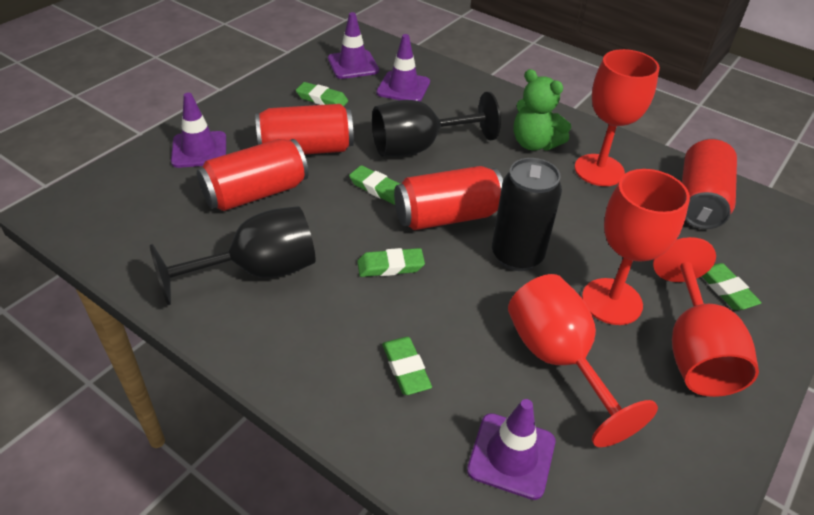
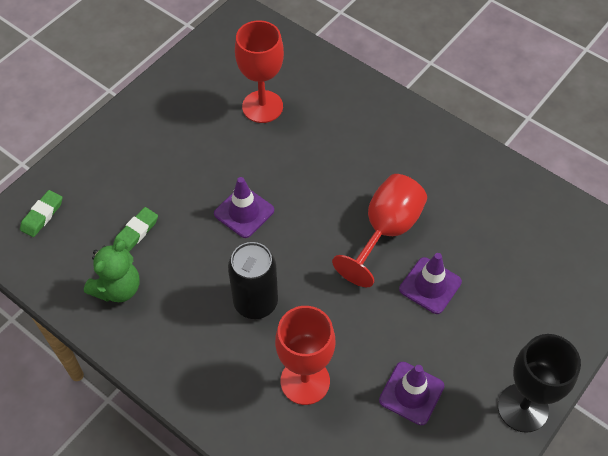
black goblet: [150,206,315,305] [372,92,501,157] = 2 -> [498,334,581,433] = 1
green eraser: [296,82,348,107] [349,165,400,205] [357,248,425,277] [382,337,432,395] [702,263,762,310] = 5 -> [20,190,62,237] [113,207,158,251] = 2
purple traffic cone: [171,93,226,168] [328,12,379,79] [376,34,430,102] [467,399,555,500] = 4 -> [214,177,274,238] [379,362,444,425] [399,253,462,314] = 3
red can: [197,139,309,211] [255,104,354,155] [394,166,503,230] [682,138,737,229] = 4 -> none = 0
red goblet: [508,274,658,447] [574,49,660,186] [582,169,690,325] [653,237,759,397] = 4 -> [235,20,284,123] [275,306,335,405] [332,174,427,287] = 3

